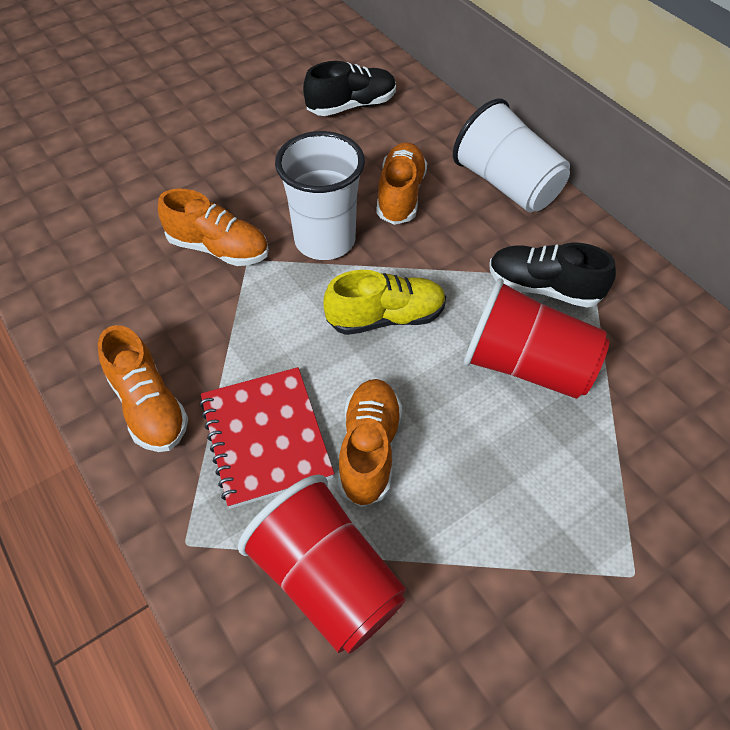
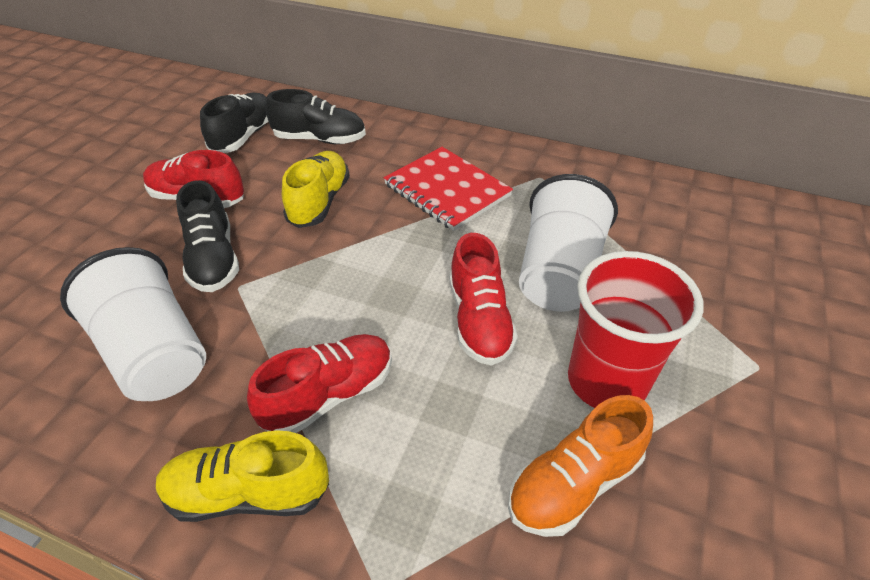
black shoe: [303,61,396,116] [489,243,616,308] = 2 -> [176,180,239,292] [200,93,269,153] [266,89,366,144] = 3
orange shoe: [98,325,188,452] [158,189,269,266] [338,379,402,507] [377,142,427,225] = 4 -> [508,395,653,537] = 1
red cup: [238,475,406,654] [463,278,610,399] = 2 -> [568,251,704,408] = 1
red shoe: none = 0 -> [143,150,244,208] [247,334,392,433] [449,233,518,366] = 3
yellow shoe: [323,270,446,335] = 1 -> [156,430,329,522] [282,151,350,228] = 2

